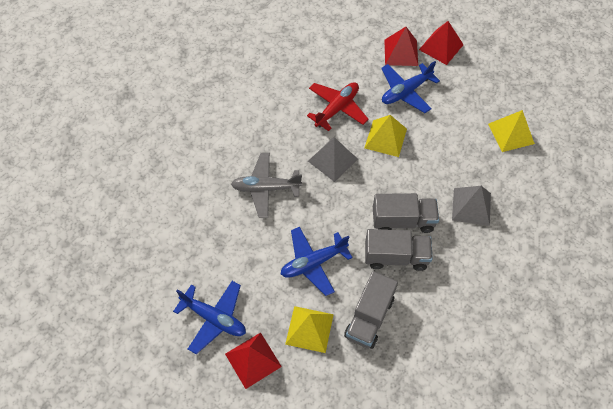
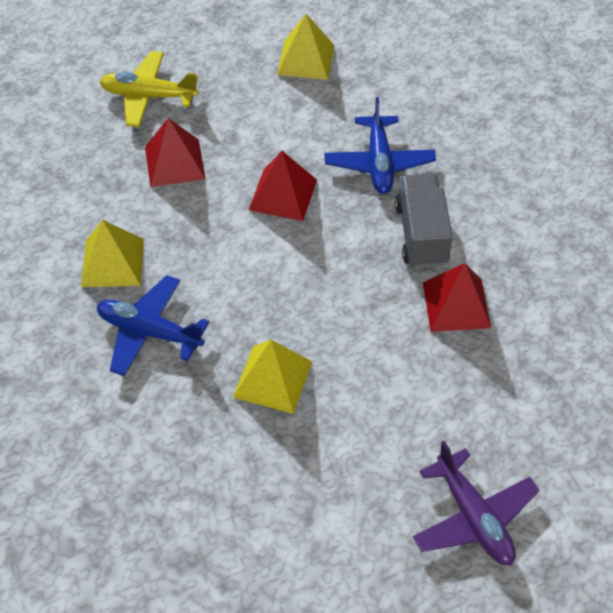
blue plane: [173,281,246,354] [280,227,353,296] [381,61,440,113] = 3 -> [97,275,209,376] [324,97,436,194] = 2
grey plane: [231,153,302,218] = 1 -> none = 0
grey pyramid: [308,137,358,182] [452,186,491,226] = 2 -> none = 0
grey truck: [344,271,398,349] [365,229,433,271] [373,193,439,233] = 3 -> [395,174,453,268] = 1
purple plane: none = 0 -> [413,441,540,565] = 1
red plane: [307,82,369,131] = 1 -> none = 0
yellow plane: none = 0 -> [99,51,199,127] = 1

